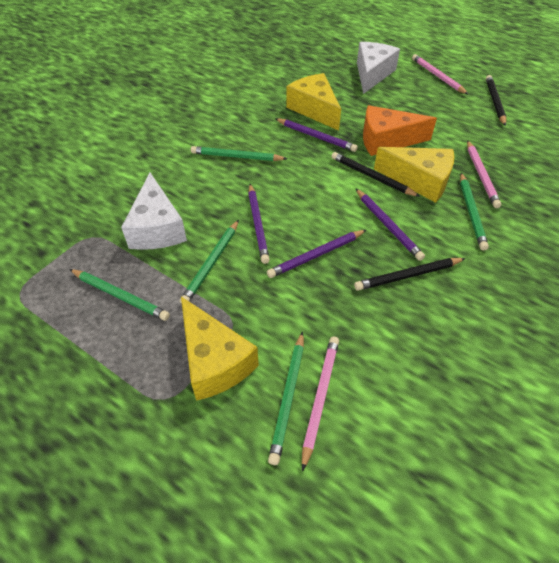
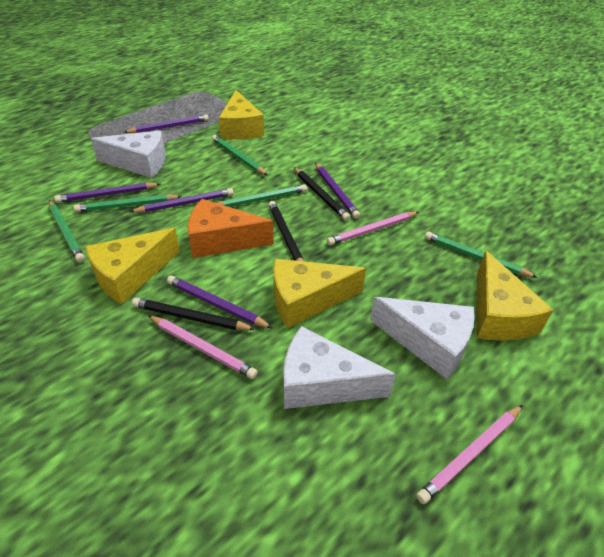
purple pencil: [248,184,270,264] [267,230,366,278] [275,118,358,152] [355,188,425,261] = 4 -> [54,182,160,203] [124,114,209,133] [130,188,234,213] [167,276,272,328] [315,163,360,219] = 5
white cheese: [121,172,187,250] [357,42,400,94] = 2 -> [91,131,166,178] [283,326,396,409] [370,297,475,379] = 3
yellow cheese: [181,296,259,401] [286,73,341,131] [374,147,454,203] = 3 -> [85,228,180,304] [219,90,264,140] [273,259,366,328] [477,251,553,341] = 4

